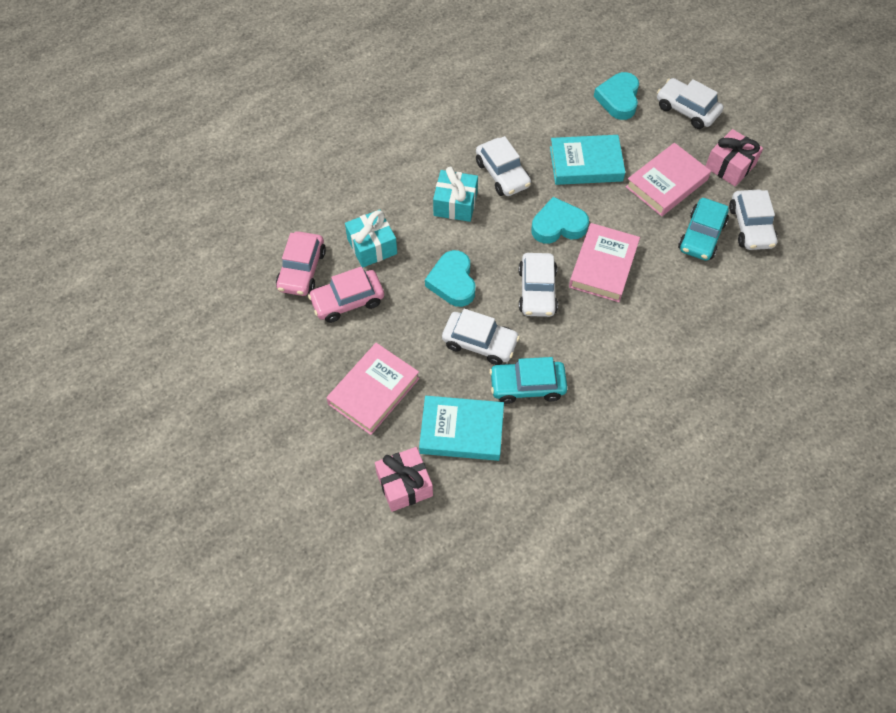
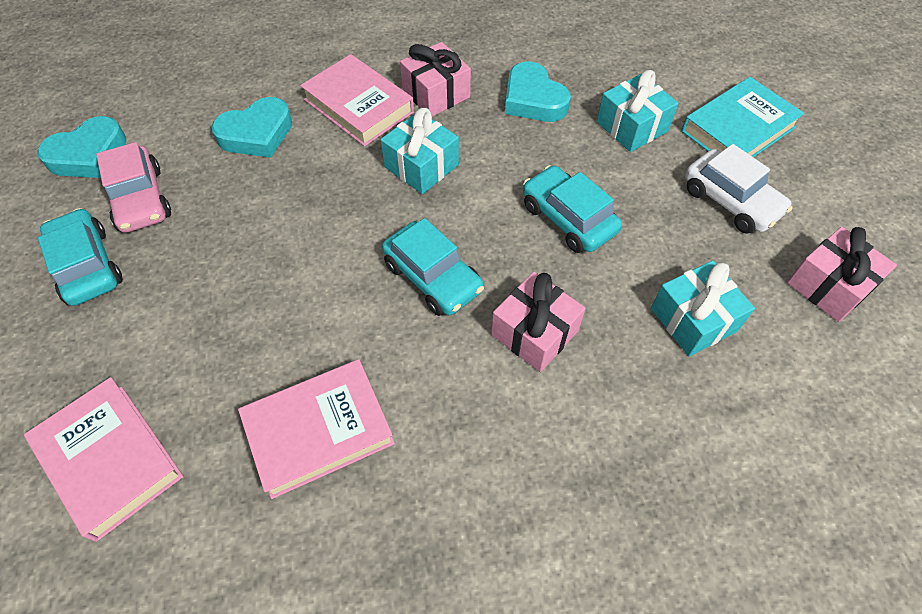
pink car: [276,231,326,296] [308,266,384,323] = 2 -> [96,142,171,233] = 1
pink gift: [375,447,433,512] [706,129,763,186] = 2 -> [400,42,471,116] [491,272,586,372] [787,227,897,322] = 3
turquoise book: [419,396,504,461] [550,135,626,185] = 2 -> [681,77,804,157] = 1
turquoise car: [489,357,567,404] [678,198,729,261] = 2 -> [38,208,123,306] [382,218,484,316] [523,165,622,253] = 3
turquoise gift: [345,210,397,267] [433,167,478,222] = 2 -> [381,108,459,194] [597,70,678,152] [651,260,755,356] = 3
white car: [442,309,520,365] [476,136,531,196] [519,253,558,317] [657,78,723,129] [729,190,778,250] = 5 -> [685,144,793,234] = 1

